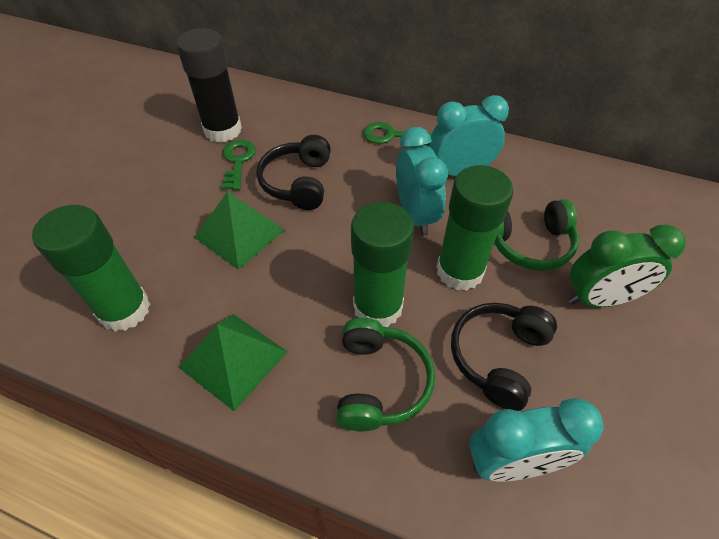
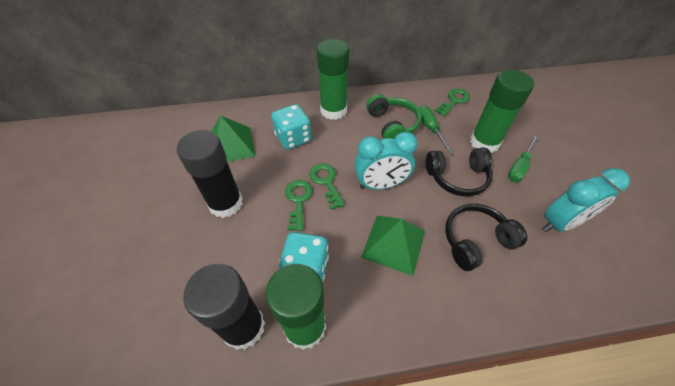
black glue stick: [176,28,242,143] = 1 -> [177,130,243,218] [183,264,265,350] = 2
green clock: [568,224,686,307] = 1 -> none = 0
green headphones: [336,318,435,431] [494,199,579,271] = 2 -> [366,94,422,139] = 1
green key: [221,140,256,190] [364,122,432,146] = 2 -> [285,180,312,231] [309,163,345,210] [435,89,470,116] = 3
green screwdriver: none = 0 -> [419,105,453,154] [508,135,539,182] = 2
turquoise clock: [396,127,448,236] [430,95,509,176] [469,398,604,482] = 3 -> [355,132,417,190] [543,168,630,232] = 2
turquoise dice: none = 0 -> [271,104,311,150] [279,232,329,283] = 2

